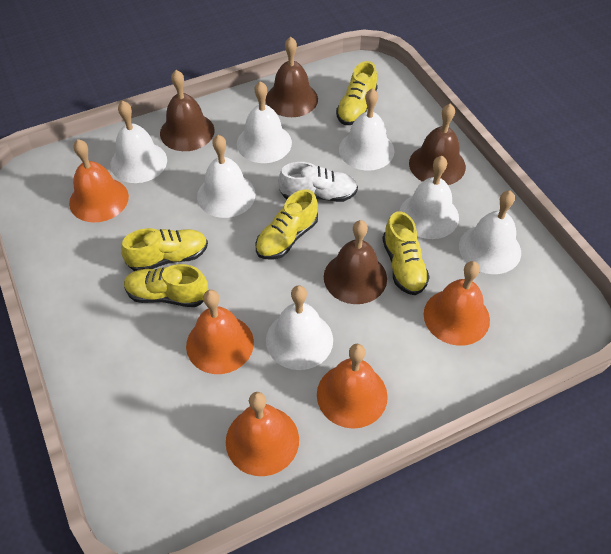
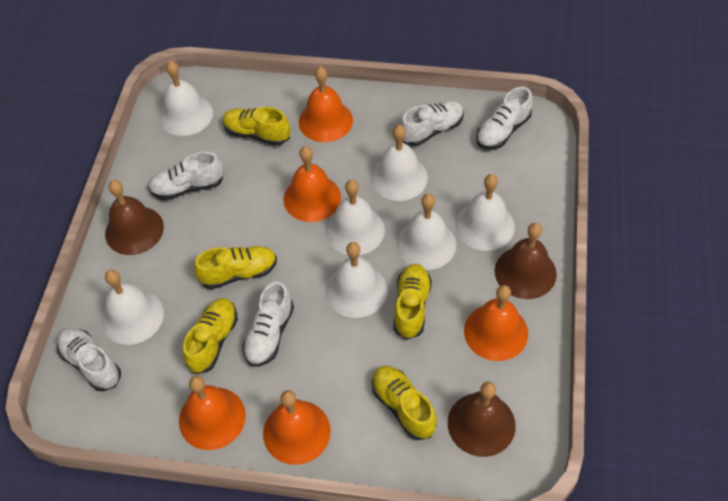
brown bell: [160,70,215,151] [266,37,318,117] [324,220,387,304] [409,104,466,185] = 4 -> [105,180,164,255] [448,382,516,457] [495,223,557,299] = 3
white shoe: [278,162,358,202] = 1 -> [57,328,121,391] [148,152,224,200] [242,282,294,366] [400,101,464,146] [476,87,533,149] = 5

